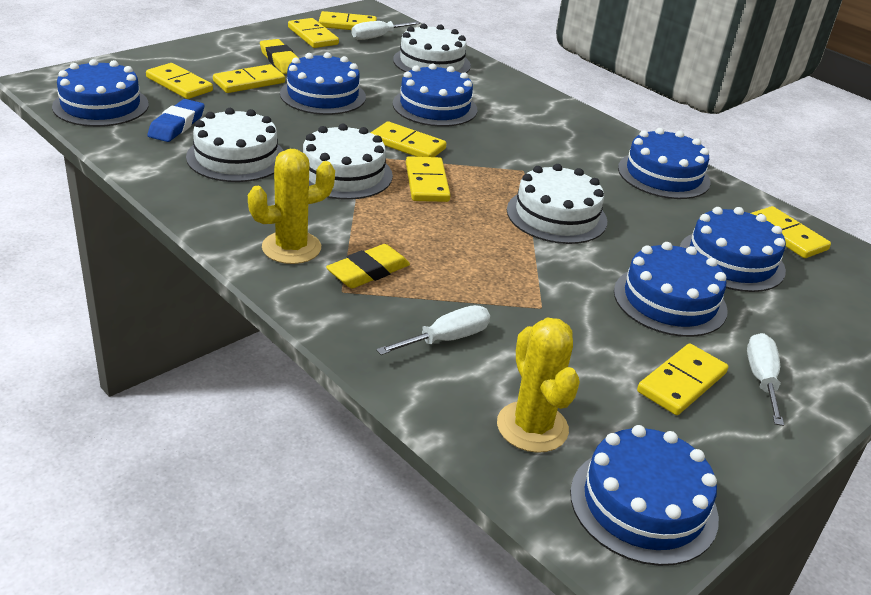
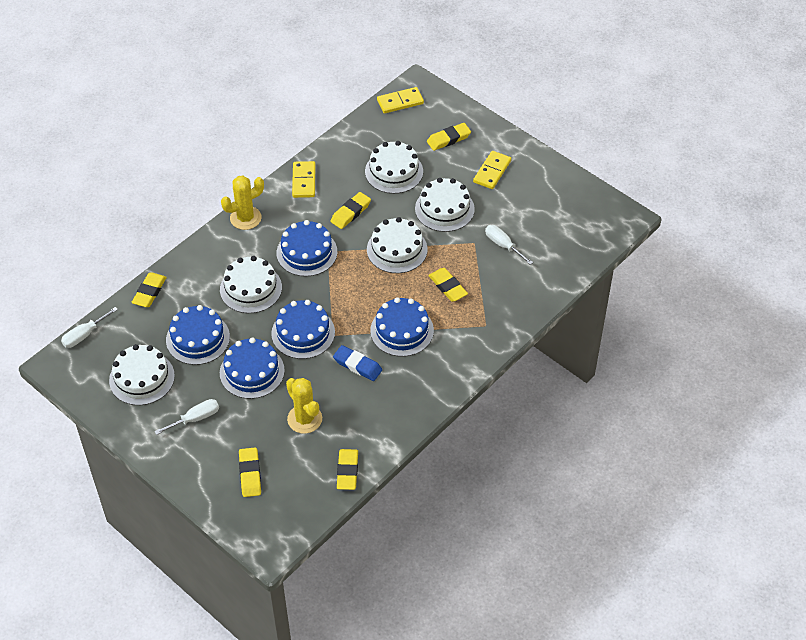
blue cake: [52,59,149,127] [280,52,366,115] [393,64,477,127] [570,425,719,566] [614,242,728,337] [618,128,711,199] [680,207,786,292] = 7 -> [166,305,230,365] [220,337,285,399] [271,300,335,359] [277,220,337,276] [370,297,434,357] = 5
white cake: [186,108,284,182] [303,124,393,200] [393,23,471,73] [507,164,607,244] = 4 -> [109,344,175,405] [220,256,282,313] [365,141,423,194] [367,217,427,273] [415,178,475,232] = 5
yellow domino: [146,63,213,99] [213,64,285,93] [288,18,339,48] [319,11,377,30] [370,121,446,157] [406,156,450,202] [637,343,728,415] [751,206,831,258] = 8 -> [292,161,315,198] [377,87,424,113] [473,151,511,189] = 3
yellow eraser: [260,39,298,74] [326,244,410,288] = 2 -> [131,272,167,307] [239,447,261,497] [330,192,371,229] [337,449,358,490] [427,123,471,151] [428,268,468,302] = 6

